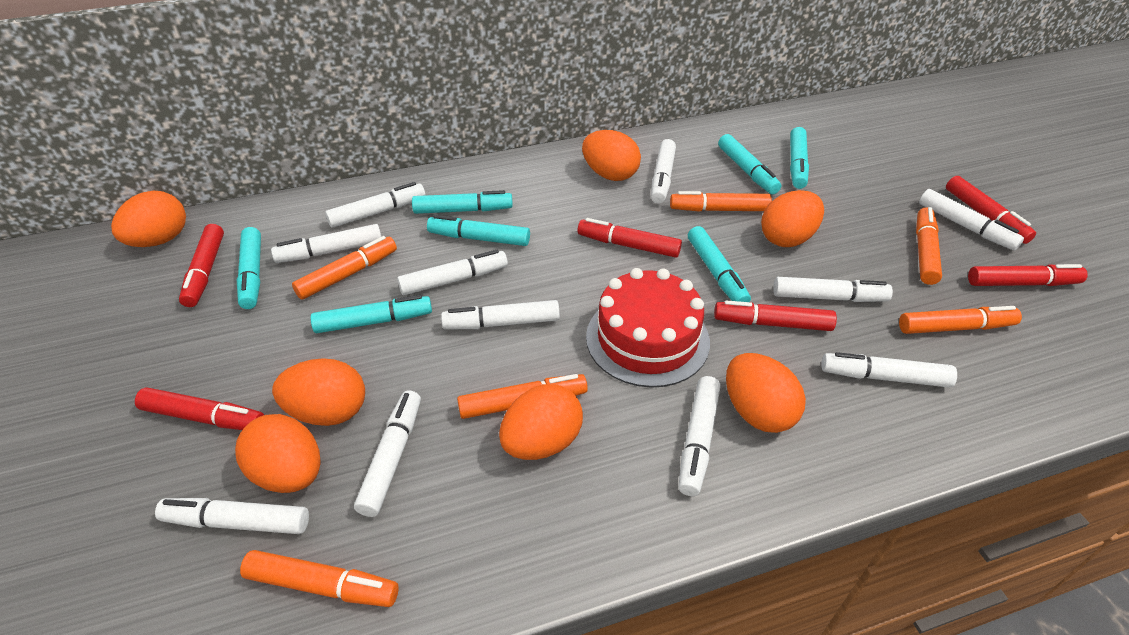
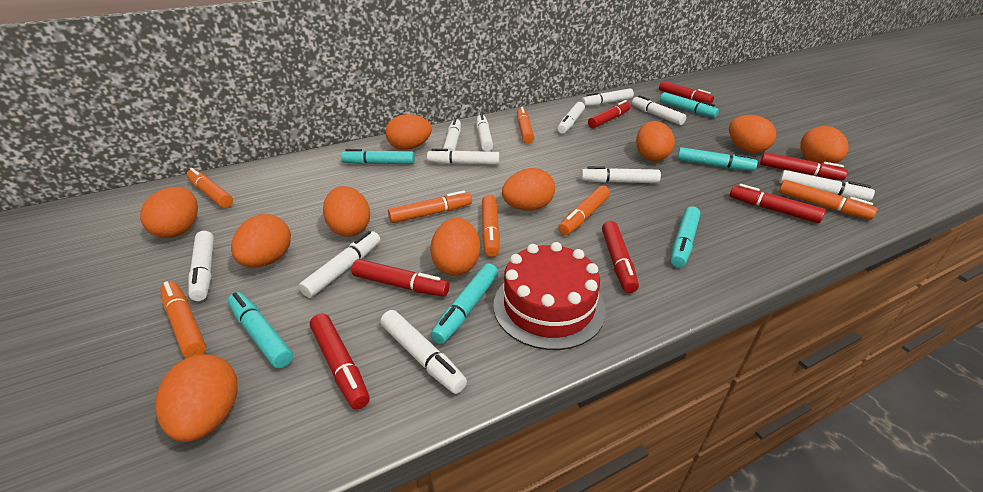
orange egg: [111,191,186,247] [235,414,321,493] [272,358,365,426] [499,384,583,460] [582,130,641,181] [726,353,806,433] [761,190,824,247] = 7 -> [140,187,198,238] [155,354,238,442] [231,214,291,268] [323,186,370,237] [385,114,432,150] [430,218,480,276] [502,168,555,211] [636,121,675,161] [729,115,776,153] [800,126,849,163] = 10
orange marker: [240,550,399,607] [292,236,397,300] [457,374,588,419] [670,191,772,212] [899,306,1022,334] [916,207,942,285] = 6 -> [160,281,206,358] [187,168,233,208] [388,190,472,223] [482,195,500,257] [517,107,534,143] [558,185,610,235] [779,180,878,220] = 7
red marker: [135,387,264,430] [179,224,224,307] [577,218,682,258] [714,300,837,331] [946,176,1036,244] [968,264,1088,286] = 6 -> [310,314,370,409] [351,259,450,297] [588,100,631,129] [602,221,639,293] [659,81,714,104] [729,184,826,223] [760,152,848,180] = 7
turquoise marker: [237,227,261,309] [311,295,432,333] [412,190,513,214] [427,215,530,246] [688,226,751,302] [718,134,781,194] [790,127,809,189] = 7 -> [228,292,293,368] [341,149,415,164] [431,263,498,344] [660,92,719,118] [671,206,701,268] [677,147,758,171] = 6

